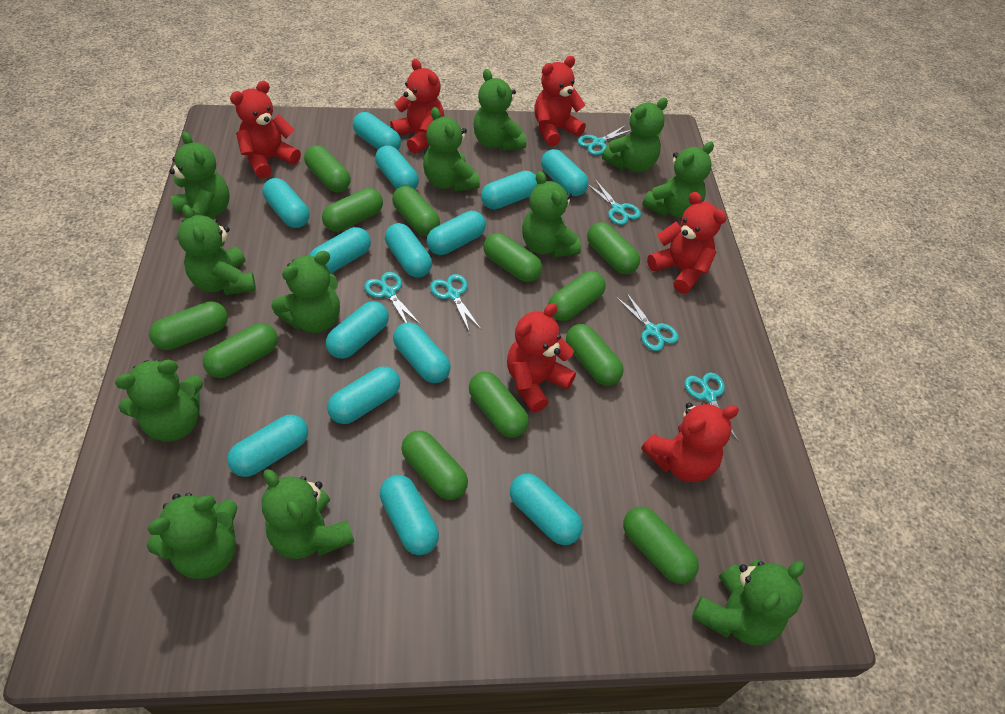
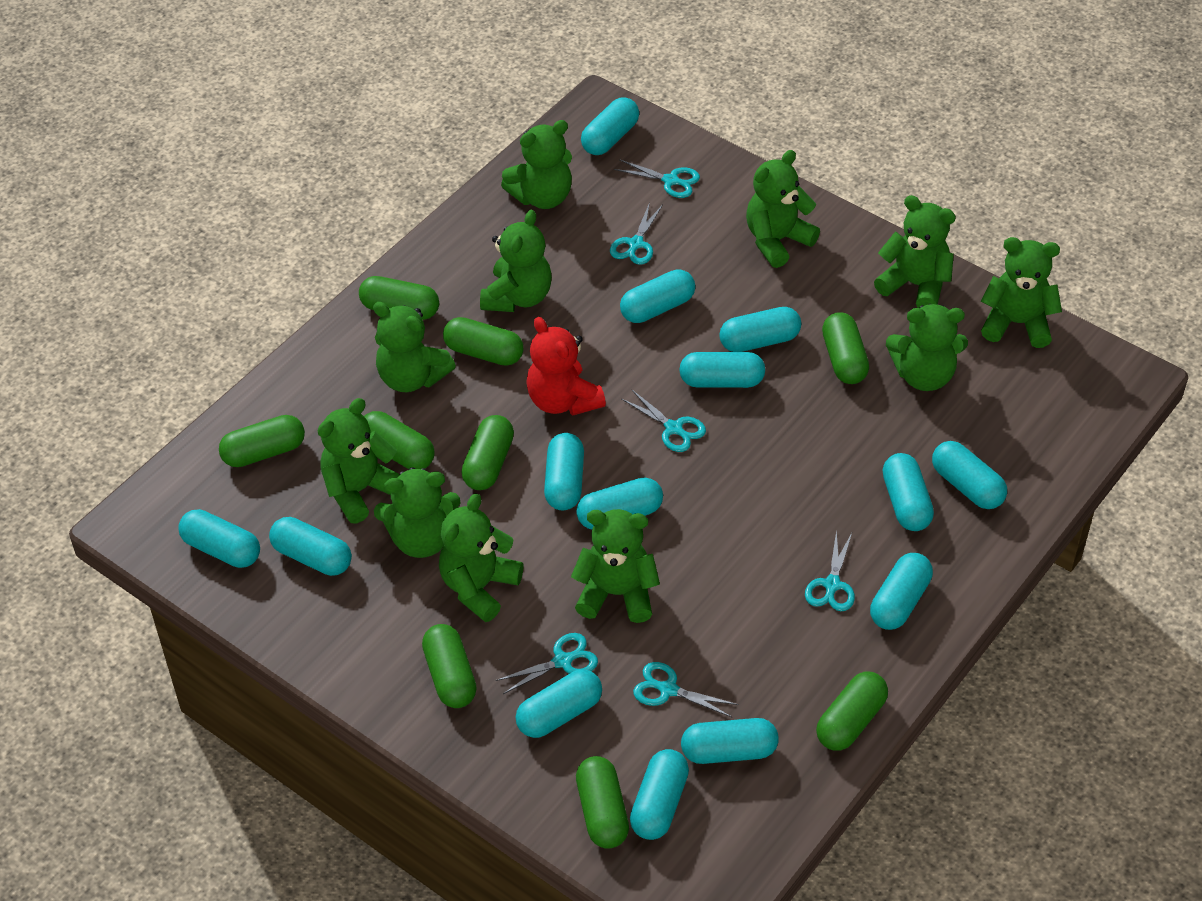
green capsule: [149,301,228,350] [203,323,278,378] [304,145,351,192] [322,188,383,232] [392,186,440,236] [401,430,468,500] [469,372,529,438] [483,233,542,282] [548,271,606,321] [566,324,624,386] [587,222,640,274] [623,507,699,584] = 12 -> [219,415,305,467] [359,276,439,320] [364,411,435,469] [422,624,477,708] [443,317,523,366] [461,415,514,490] [576,756,629,849] [816,671,888,751] [822,312,869,384] = 9
green teddy bear: [115,359,203,442] [147,493,238,579] [169,132,230,222] [178,205,256,295] [261,469,354,559] [271,251,340,333] [423,107,480,191] [473,69,526,151] [522,171,581,258] [602,98,668,173] [642,141,714,218] [692,560,805,645] = 12 -> [318,398,400,524] [373,302,456,392] [374,467,461,558] [439,493,524,622] [480,210,552,312] [501,120,572,209] [571,509,660,623] [746,150,820,268] [874,195,956,308] [886,304,968,391] [981,237,1062,348] = 11
red teddy bear: [230,81,301,179] [390,59,444,154] [507,303,576,412] [534,56,586,146] [641,402,739,482] [647,192,727,293] = 6 -> [526,317,606,416] = 1

